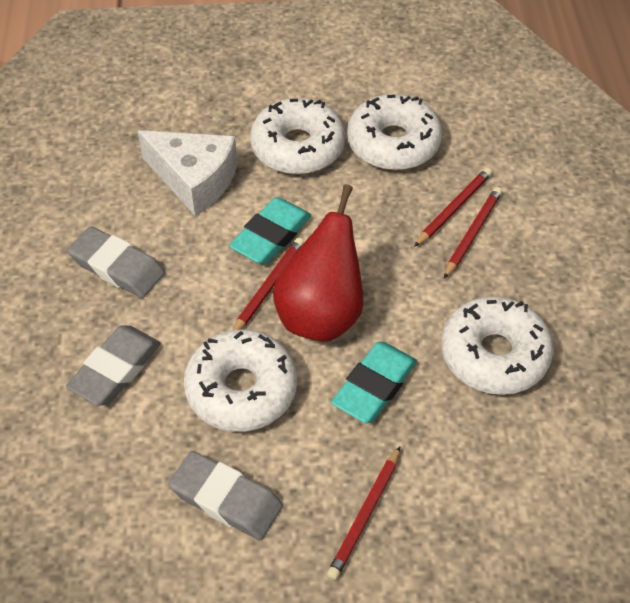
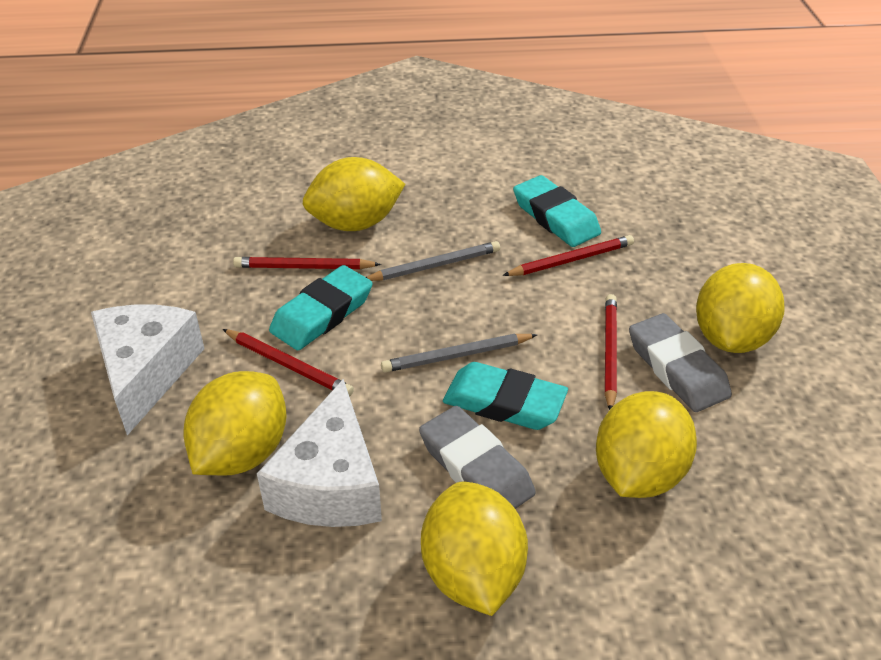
grey eraser: [66,325,161,406] [67,226,165,298] [168,451,283,540] = 3 -> [419,406,536,509] [629,313,732,412] = 2
grey pencil: none = 0 -> [366,241,500,281] [381,334,537,372] = 2
red pear: [273,184,363,341] = 1 -> none = 0
turquoise eraser: [229,197,311,264] [331,342,417,423] = 2 -> [269,265,373,350] [443,362,568,430] [513,175,601,247] = 3
white cheese: [138,130,237,216] = 1 -> [91,305,205,435] [257,379,382,527] = 2
white donut: [184,330,297,432] [250,98,345,174] [347,94,442,170] [441,296,553,395] = 4 -> none = 0
yellow lemon: none = 0 -> [184,371,287,476] [303,157,405,231] [421,482,528,616] [596,391,697,498] [696,263,785,353] = 5

